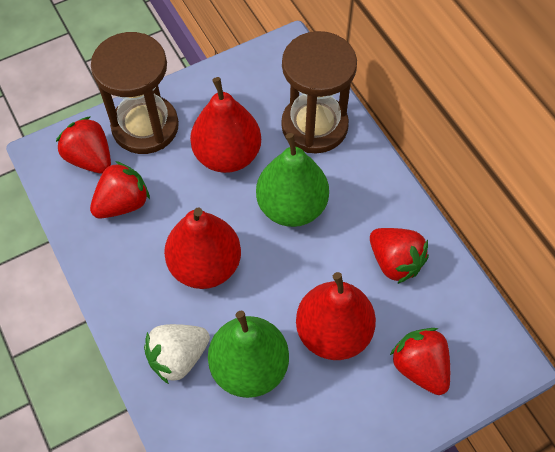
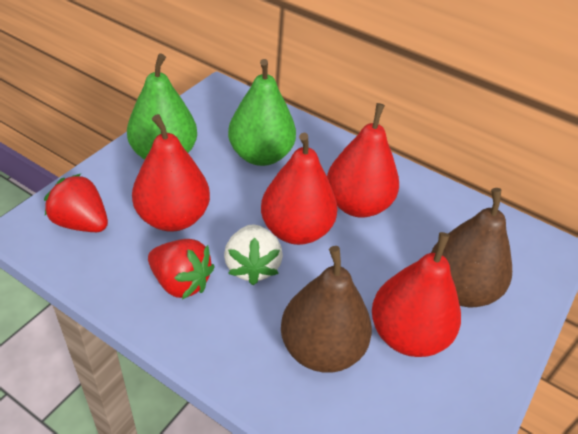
brown hourglass: [91,32,179,154] [281,31,357,154] = 2 -> none = 0
brown pear: none = 0 -> [281,246,372,373] [431,188,512,307] = 2
red pear: [164,207,241,289] [190,77,261,173] [296,272,376,360] = 3 -> [132,114,210,232] [261,133,338,245] [327,103,399,218] [372,232,461,357] = 4
red strawberry: [56,116,111,173] [90,161,150,218] [370,228,429,284] [390,328,450,395] = 4 -> [44,174,108,232] [148,239,215,300] = 2

